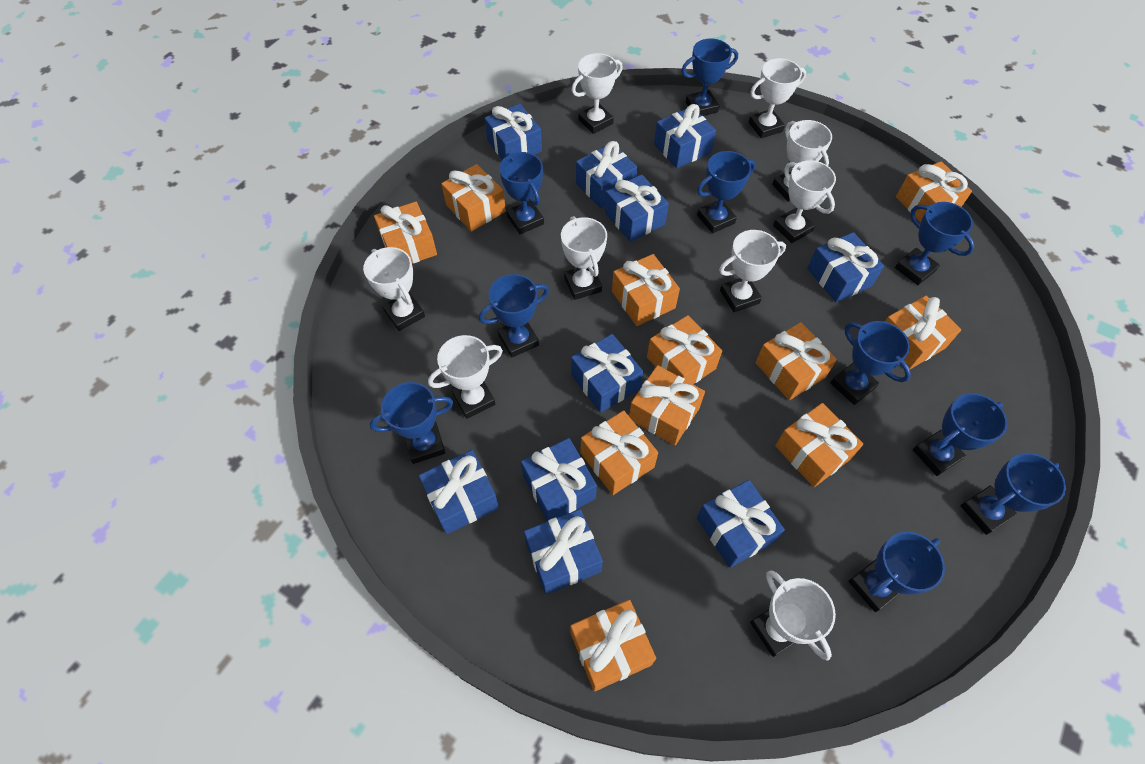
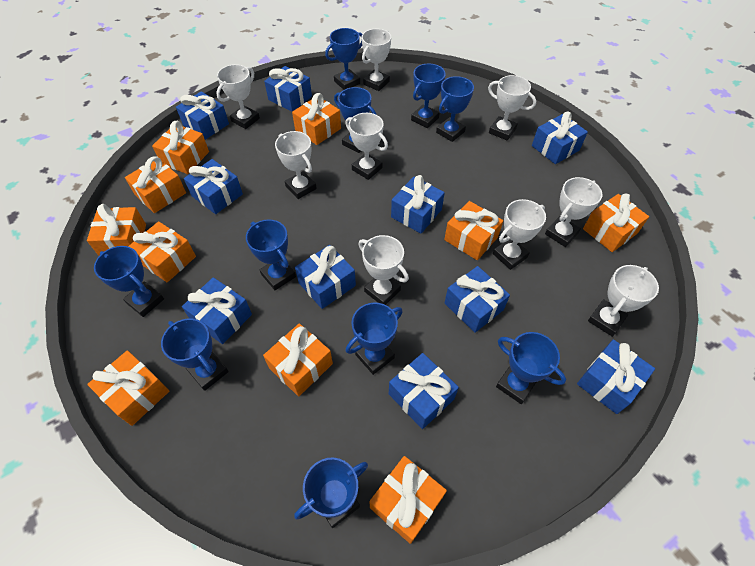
orange gift: [374,202,437,264] [441,164,506,231] [571,600,656,692] [581,410,658,495] [612,254,680,326] [629,365,705,446] [647,315,722,384] [756,322,837,400] [775,403,864,487] [885,296,961,369] [896,161,972,223] = 11 -> [87,204,146,256] [87,350,169,426] [125,156,186,213] [128,221,196,282] [152,121,209,174] [263,323,333,396] [292,93,341,145] [369,456,447,544] [444,201,503,260] [583,194,649,252] = 10

